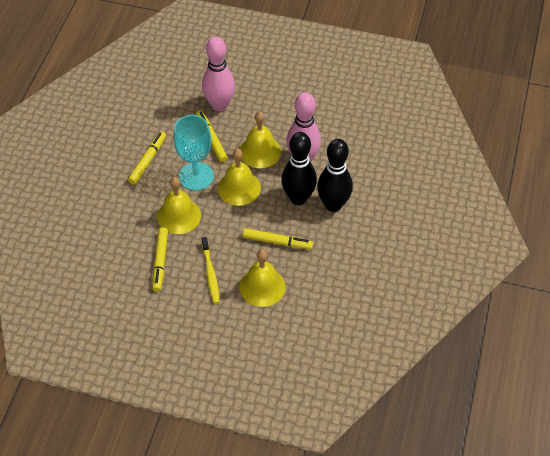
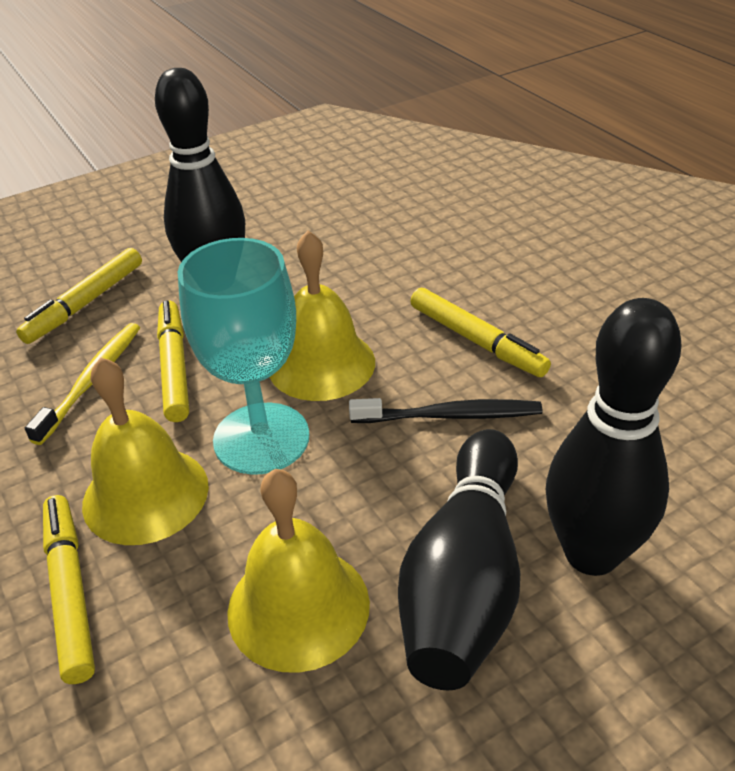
black bowling pin: [281,132,317,205] [317,139,353,212] = 2 -> [155,68,245,262] [398,429,520,691] [546,298,682,576] = 3
black toothbrush: none = 0 -> [349,398,542,423] = 1
pink bowling pin: [202,37,235,111] [287,92,321,162] = 2 -> none = 0
yellow bell: [157,177,201,234] [218,149,261,206] [239,249,286,307] [240,111,281,168] = 4 -> [82,357,209,545] [227,469,370,673] [269,230,375,401] = 3

